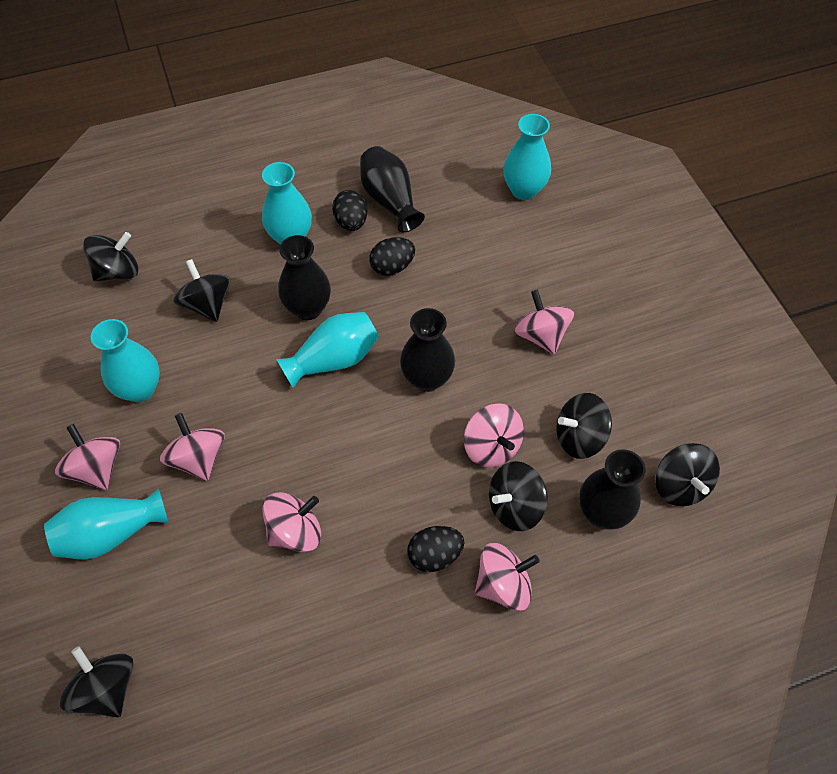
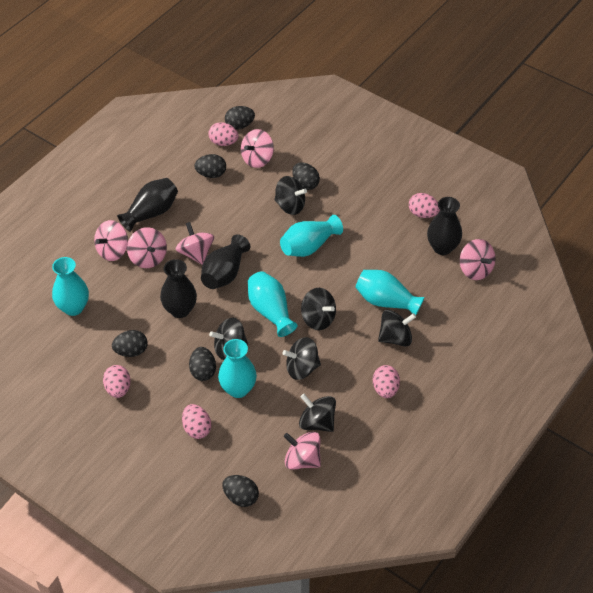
black egg: [332,190,367,231] [369,237,415,276] [407,526,465,572] = 3 -> [112,330,148,357] [189,347,216,381] [194,154,226,178] [222,475,259,507] [225,106,255,130] [292,162,320,190] = 6
pink egg: none = 0 -> [103,365,131,398] [182,404,211,439] [208,122,239,146] [373,365,400,398] [409,193,440,218] = 5

